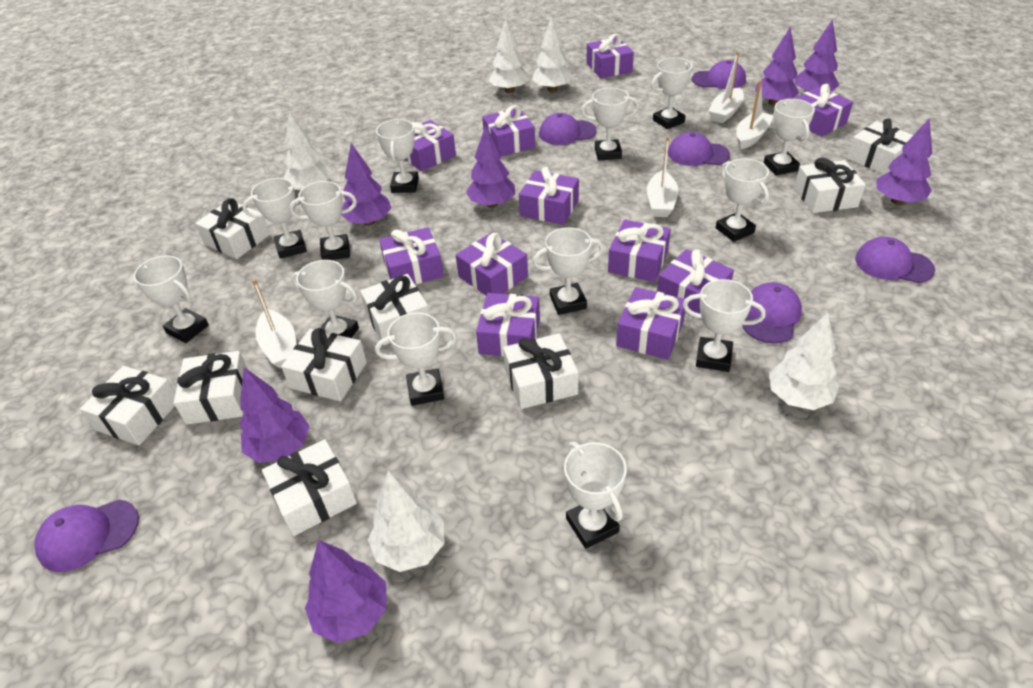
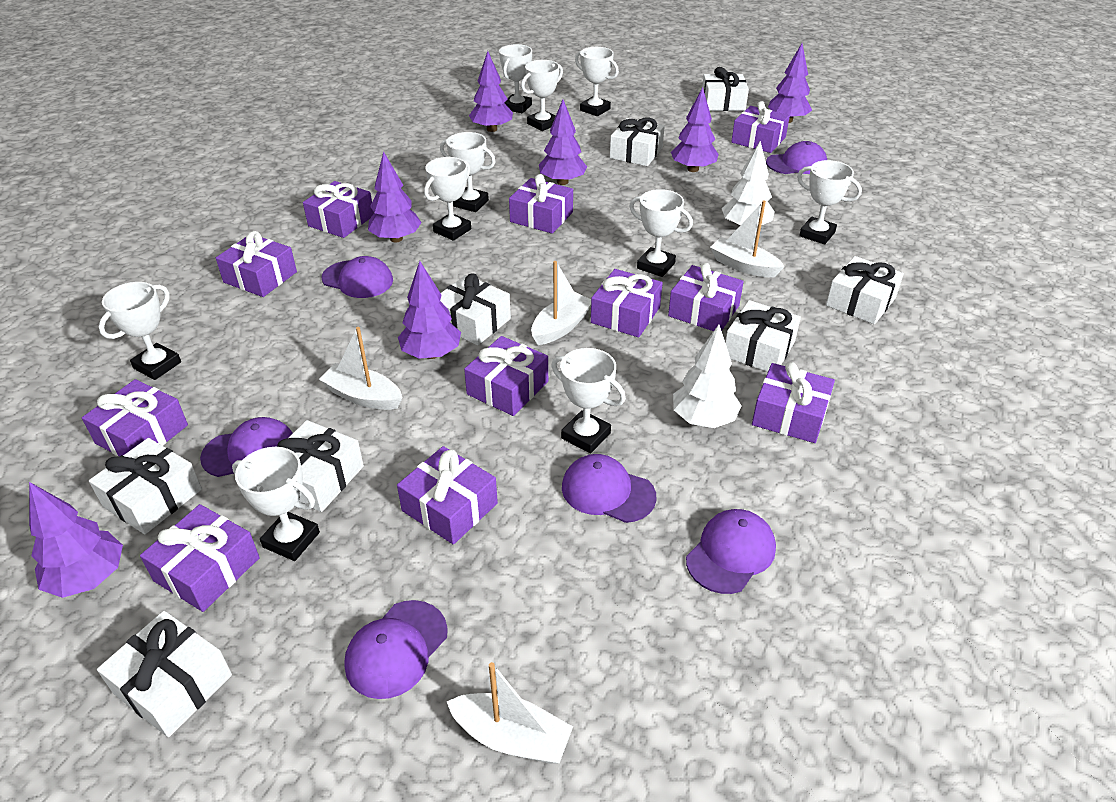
white gift: [80,366,175,445] [173,351,248,425] [195,198,270,259] [262,439,357,536] [281,328,367,402] [360,274,430,345] [503,333,579,409] [794,158,866,213] [847,118,913,174] = 9 -> [89,438,202,534] [97,611,232,737] [277,420,364,512] [440,273,511,345] [610,117,665,166] [702,67,749,111] [725,300,801,372] [826,256,904,324] = 8
white tree: [284,112,332,188] [368,471,445,572] [489,19,529,93] [532,17,573,92] [769,312,839,410] = 5 -> [673,325,742,428] [722,141,775,226] = 2
white trophy: [133,255,209,343] [242,178,307,259] [289,181,357,260] [292,260,359,338] [375,312,457,406] [376,119,419,193] [533,227,604,315] [564,442,627,549] [581,88,639,161] [651,57,695,129] [683,279,766,372] [716,158,769,242] [764,99,815,176] = 13 -> [99,282,181,380] [232,447,320,561] [424,157,471,241] [440,132,496,212] [499,44,532,113] [521,60,563,131] [551,348,626,454] [575,47,619,116] [629,189,693,277] [797,160,862,244] = 10

